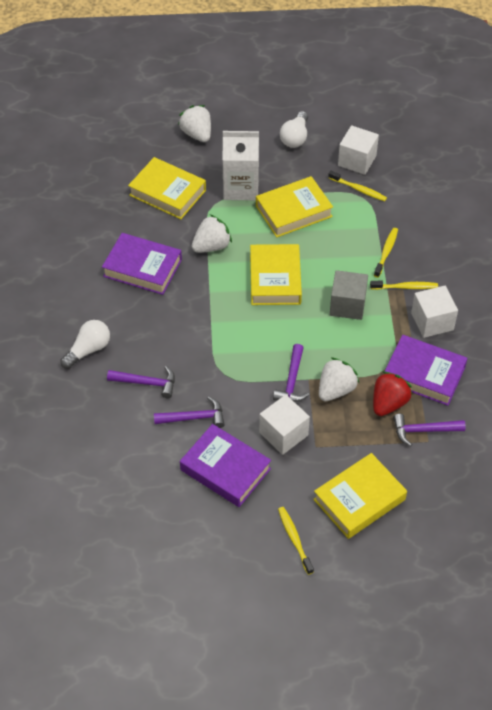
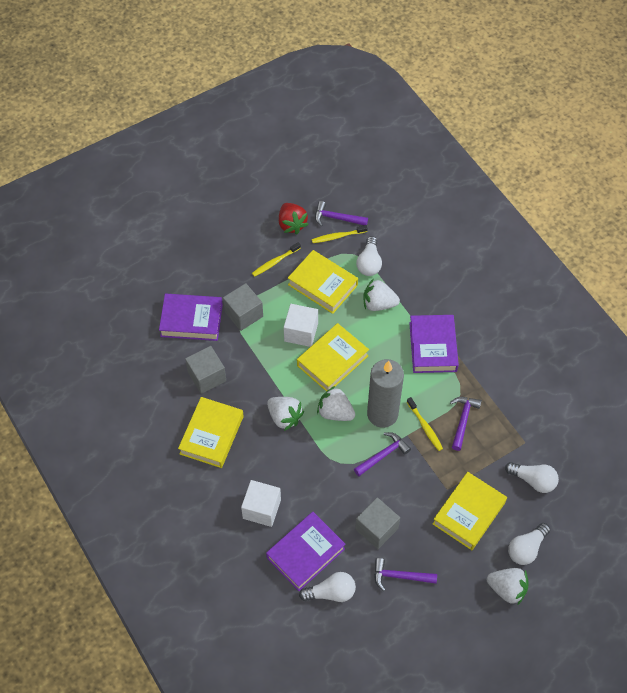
grey candle: none = 0 -> [367,359,404,428] = 1
grey cube: [330,270,368,320] = 1 -> [185,346,226,394] [223,283,263,331] [355,497,400,549] = 3
white carton: [223,131,259,200] = 1 -> none = 0
white cube: [259,395,310,455] [338,125,379,175] [411,286,458,338] = 3 -> [241,480,281,527] [284,304,318,347] = 2
white light bulb: [60,320,110,369] [280,111,308,148] = 2 -> [299,572,356,602] [356,236,382,276] [505,462,559,493] [508,523,550,565] = 4
white strawberry: [178,105,211,142] [191,214,232,253] [319,357,359,401] = 3 -> [267,397,304,431] [317,386,355,421] [363,279,400,311] [487,568,529,606] = 4
yellow toothbrush: [278,507,314,575] [328,171,387,201] [370,281,438,290] [374,228,398,278] = 4 -> [252,242,301,277] [312,225,368,243] [407,397,443,451] = 3

